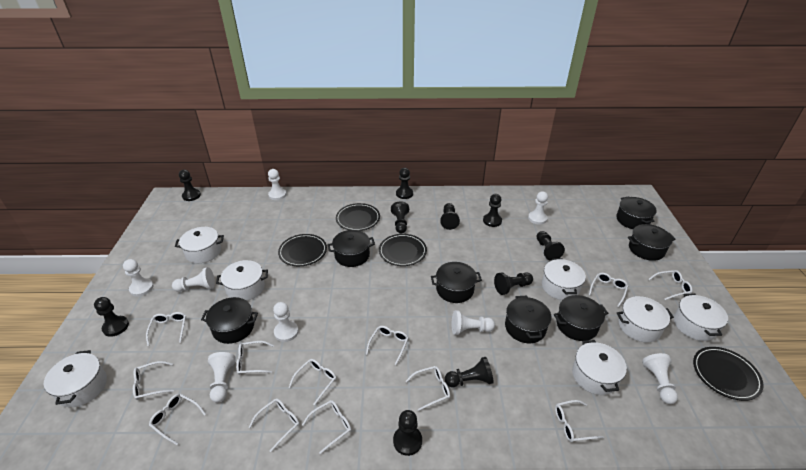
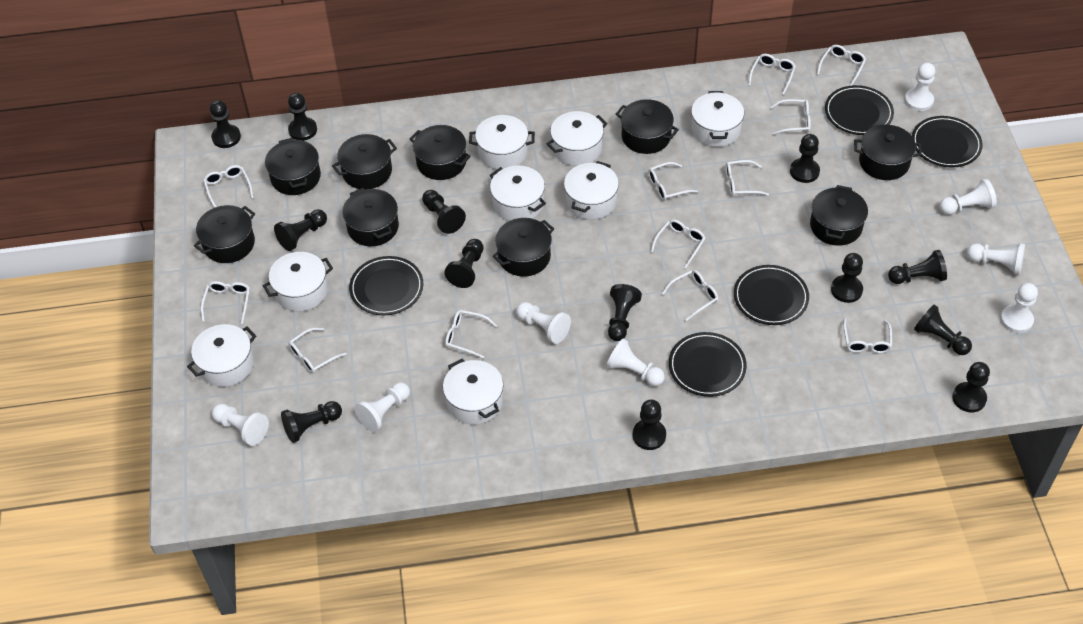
black pawn: [94,297,129,337] [179,170,201,201] [391,201,409,233] [393,410,422,456] [396,168,413,199] [440,203,460,230] [445,357,494,387] [483,194,502,227] [494,272,533,295] [536,231,565,261] = 10 -> [210,100,241,148] [274,209,327,251] [281,401,342,443] [288,93,317,141] [422,190,466,234] [444,239,484,288] [608,284,642,341] [633,400,666,450] [790,134,820,183] [831,253,863,303] [888,250,947,284] [914,304,972,355] [952,362,990,412] = 13
black plate: [278,234,327,266] [336,203,380,231] [379,234,427,266] [693,347,764,401] = 4 -> [349,256,423,315] [669,332,747,397] [734,265,809,325] [825,85,894,135] [912,116,983,168] = 5
black pot: [201,297,258,344] [328,230,375,267] [431,262,482,303] [505,296,552,343] [554,295,608,341] [616,197,657,229] [628,224,675,261] = 7 -> [194,205,255,263] [265,138,321,195] [332,134,397,190] [342,188,399,246] [410,125,471,180] [492,218,554,277] [616,99,679,154] [810,185,868,246] [854,125,922,180] = 9
white pot: [44,350,107,407] [175,227,224,263] [216,260,268,301] [542,258,586,300] [572,340,627,395] [617,296,674,342] [674,294,728,341] = 7 -> [187,324,256,387] [263,252,333,312] [443,359,503,424] [469,115,535,169] [490,166,546,221] [546,111,607,166] [564,161,619,220] [691,91,744,147] = 8

